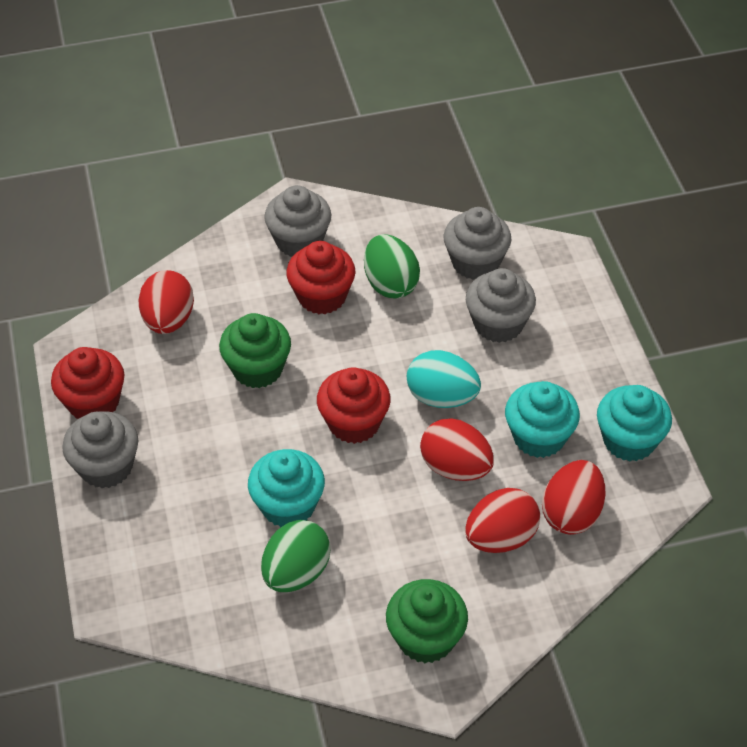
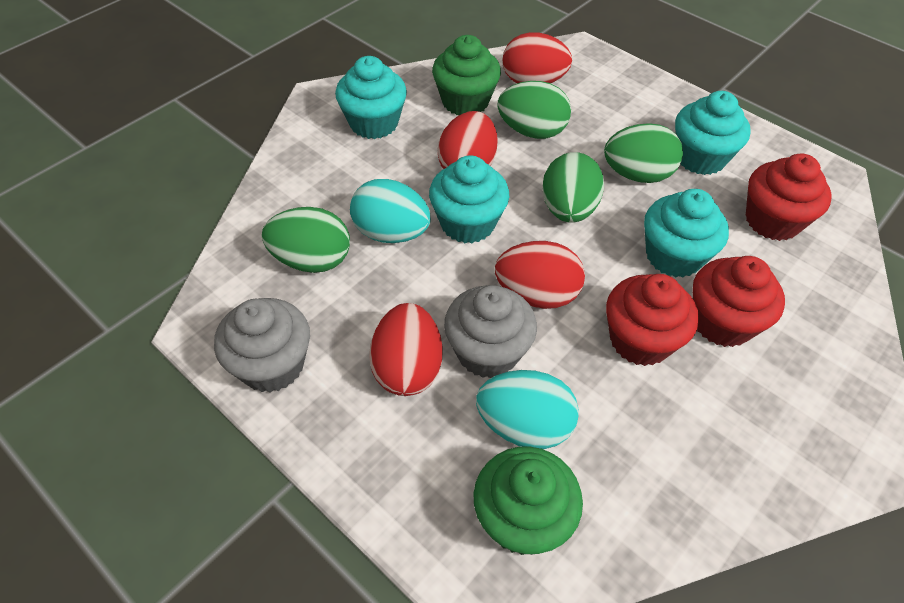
green egg: [261,520,331,592] [364,234,420,299] = 2 -> [262,207,350,273] [498,81,571,139] [542,152,604,223] [604,123,683,183] = 4
grey cupcake: [62,411,138,489] [264,185,331,257] [443,207,511,280] [466,268,536,343] = 4 -> [214,298,310,392] [444,285,537,378] = 2
turquoise cupcake: [248,449,325,527] [505,381,580,458] [597,385,672,462] = 3 -> [335,56,407,139] [429,155,509,243] [644,189,729,277] [675,91,751,175] = 4
turquoise egg: [407,350,481,408] = 1 -> [350,179,431,243] [476,370,579,449] = 2

